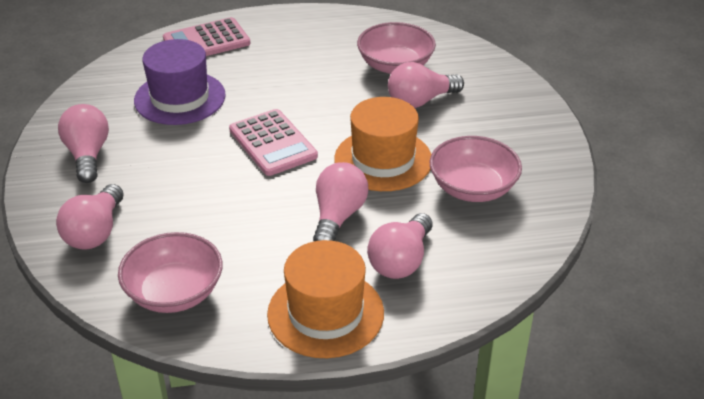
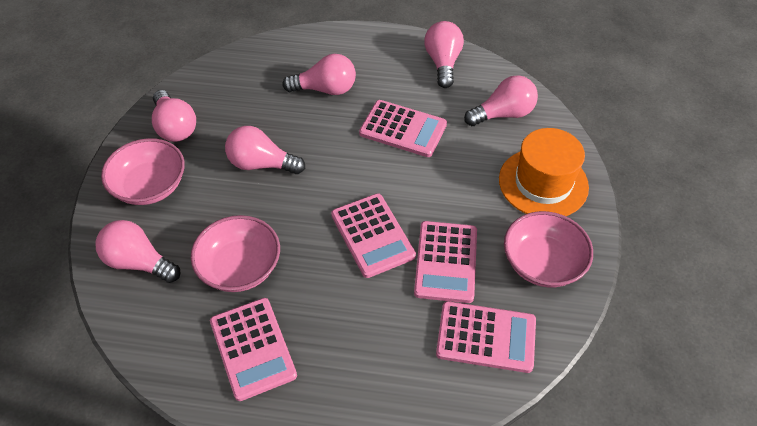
orange hat: [267,240,384,358] [334,97,431,191] = 2 -> [499,128,589,216] = 1
pink calculator: [163,17,251,56] [229,109,318,176] = 2 -> [210,298,297,401] [331,193,416,278] [359,100,447,157] [414,221,477,303] [436,301,536,373] = 5
pink light bulb: [56,184,124,250] [58,104,109,183] [313,162,368,241] [367,213,433,279] [388,62,464,108] = 5 -> [95,220,180,283] [152,90,196,142] [225,126,305,174] [282,54,356,95] [424,21,464,88] [464,75,538,126] = 6
purple hat: [134,39,226,125] = 1 -> none = 0

